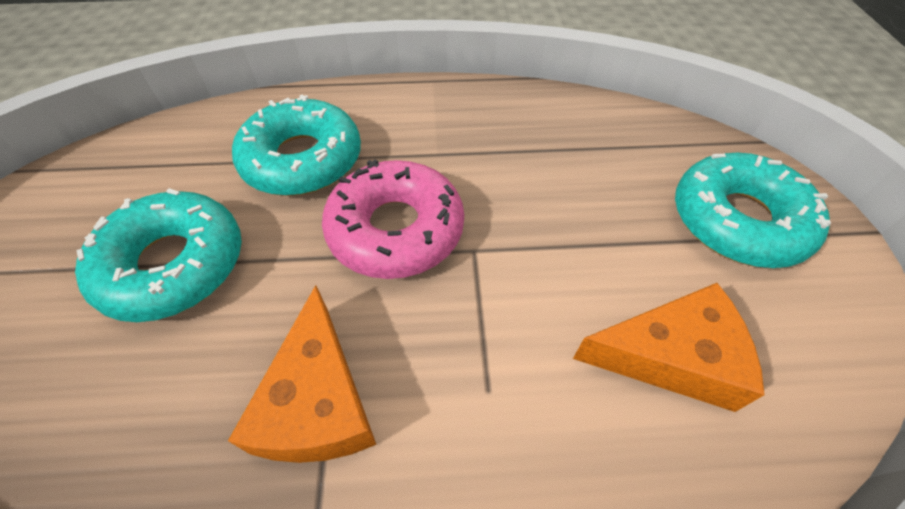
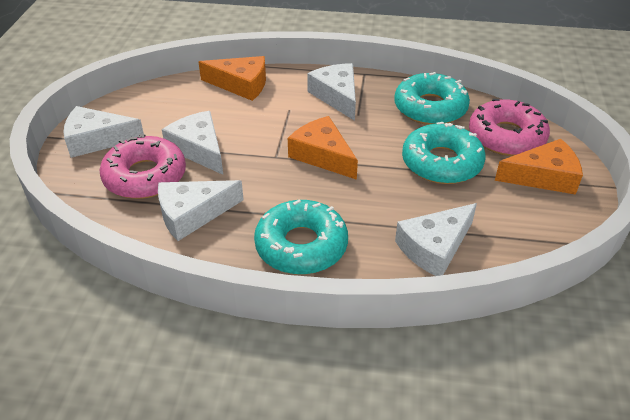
orange cheese: [228,285,376,463] [573,283,765,412] = 2 -> [198,56,266,101] [288,116,358,180] [495,139,583,195] = 3
pink donut: [322,160,464,279] = 1 -> [100,134,186,199] [469,99,550,156] = 2
white cheese: none = 0 -> [63,106,144,158] [158,180,244,241] [162,111,223,175] [307,63,356,121] [395,203,477,276] = 5

